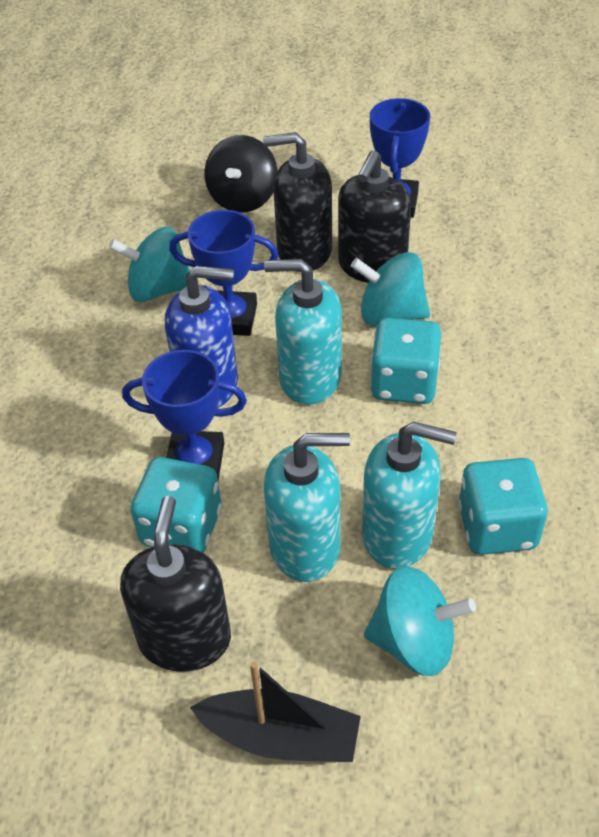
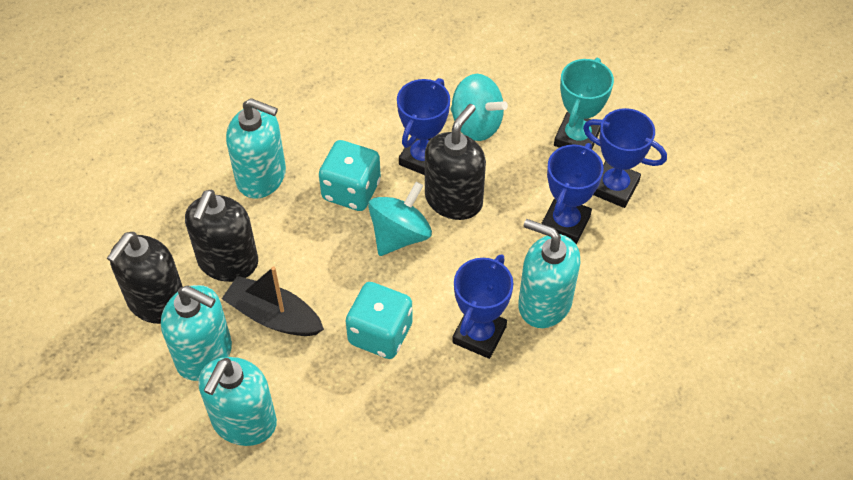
black spinning top: [204,135,278,212] = 1 -> none = 0
blue soap dispenser: [165,266,238,408] = 1 -> none = 0
blue trophy: [122,350,247,481] [169,210,278,336] [370,98,430,218] = 3 -> [397,78,450,175] [452,254,513,359] [541,143,604,244] [583,108,667,208] = 4
turquoise dice: [131,457,222,553] [370,318,441,404] [458,458,548,555] = 3 -> [319,140,381,211] [346,282,413,359] = 2
turquoise soap dispenser: [264,259,342,405] [264,433,350,582] [362,422,456,569] = 3 -> [161,285,232,381] [198,357,277,446] [226,98,286,199] [518,219,580,328] = 4
turquoise spinning top: [109,227,190,302] [351,252,430,326] [364,566,476,676] = 3 -> [368,182,432,256] [450,74,508,141] = 2
turquoise trophy: none = 0 -> [554,58,614,149] = 1

